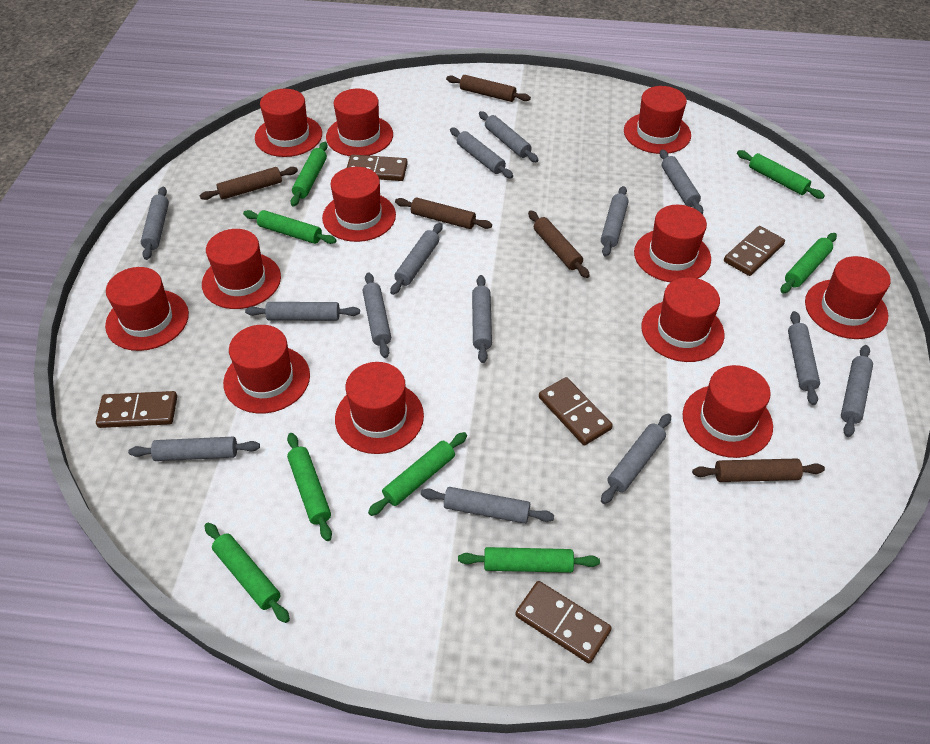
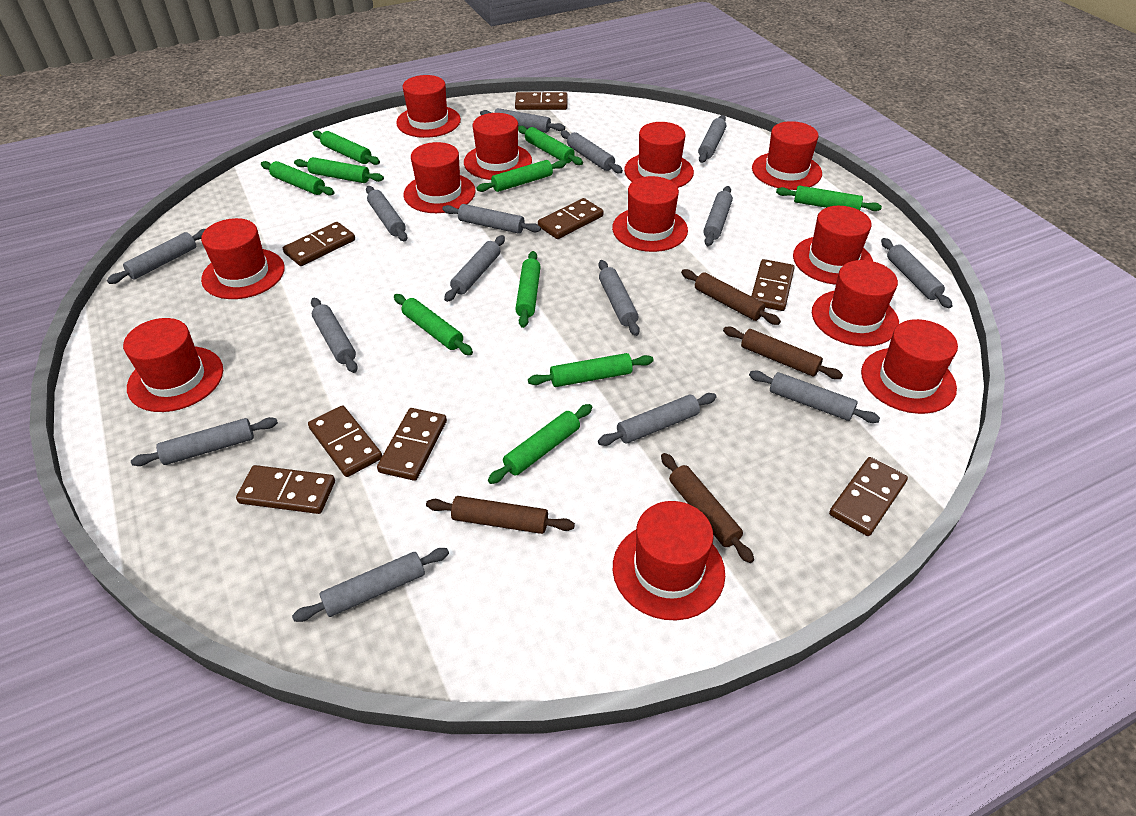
brown domino: [96,391,177,428] [347,154,408,181] [515,581,612,663] [539,377,613,445] [724,226,785,276] = 5 -> [236,465,335,514] [283,222,355,266] [308,405,382,477] [377,408,447,481] [515,92,568,110] [538,198,604,239] [751,259,795,311] [829,457,908,536] = 8
brown rolling pin: [200,167,298,200] [395,197,492,229] [446,75,531,102] [528,210,590,278] [692,458,825,482] = 5 -> [426,496,575,534] [661,453,754,563] [681,269,781,325] [723,327,843,379] = 4
green rolling pin: [204,523,290,623] [243,210,336,244] [287,433,332,541] [290,142,328,206] [368,432,467,516] [458,547,600,573] [737,150,825,199] [781,233,837,293] = 8 -> [261,161,335,196] [294,157,384,183] [313,131,380,165] [394,294,473,355] [477,160,566,192] [488,404,592,484] [515,251,541,328] [518,126,583,165] [528,353,654,387] [776,186,882,211] = 10
grey rolling pin: [128,437,260,461] [141,187,169,260] [245,302,360,321] [363,272,391,358] [390,223,443,295] [421,487,554,524] [450,128,513,178] [472,275,492,363] [479,111,538,162] [601,186,629,257] [601,414,671,504] [660,149,703,214] [788,311,820,405] [841,345,873,437] = 14 -> [107,229,206,284] [131,417,278,466] [292,548,449,622] [311,298,358,373] [366,186,407,242] [442,204,541,234] [444,235,505,302] [480,108,565,133] [561,130,623,173] [598,260,640,336] [598,393,717,446] [698,115,726,163] [703,186,733,246] [749,371,880,423] [881,238,953,308] = 15

